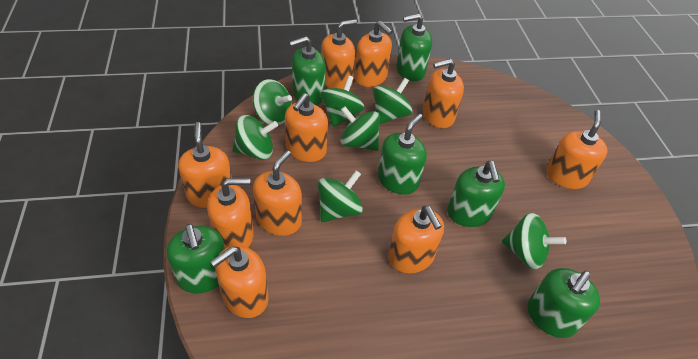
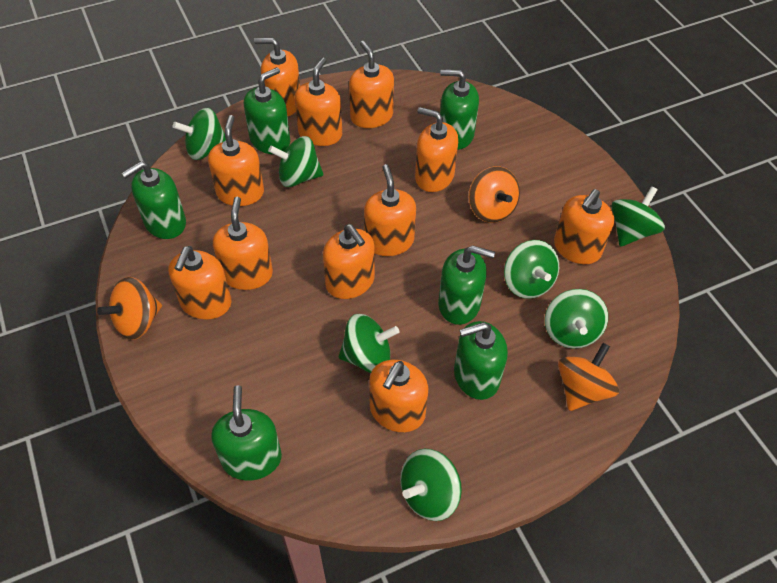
orange soap dispenser: [178,122,232,208] [207,178,254,248] [210,245,268,318] [253,150,302,236] [285,93,328,162] [321,19,357,89] [354,21,393,87] [388,206,444,274] [423,59,464,128] [546,110,608,189] = 10 -> [169,246,231,319] [208,115,264,206] [213,197,273,290] [254,38,300,117] [295,57,342,146] [323,224,375,299] [349,41,394,128] [364,164,416,256] [369,360,428,432] [415,107,458,192] [554,189,614,264] = 11
orange spinning top: none = 0 -> [97,277,162,340] [469,166,520,223] [558,343,619,411] = 3

